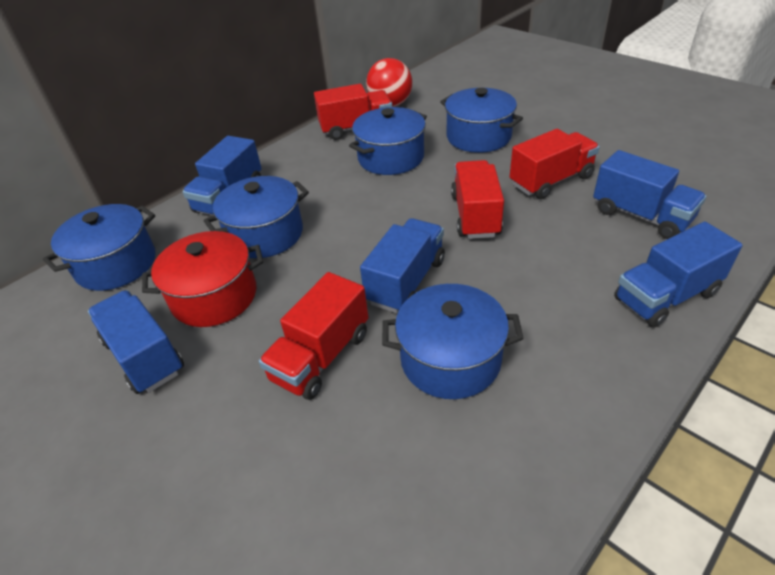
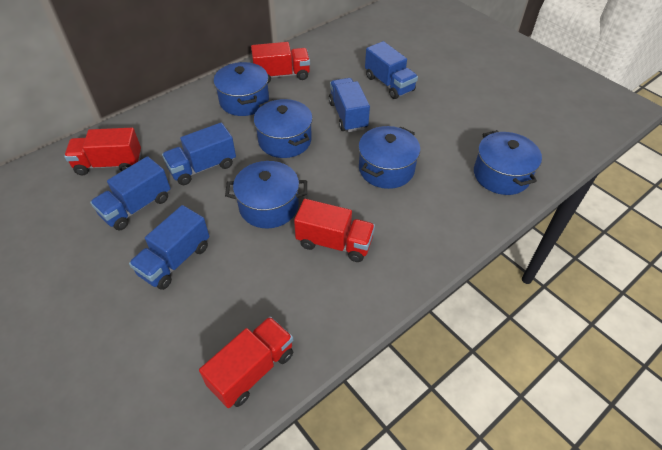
red ball: [366,58,412,107] = 1 -> none = 0
red pot: [142,231,263,327] = 1 -> none = 0

